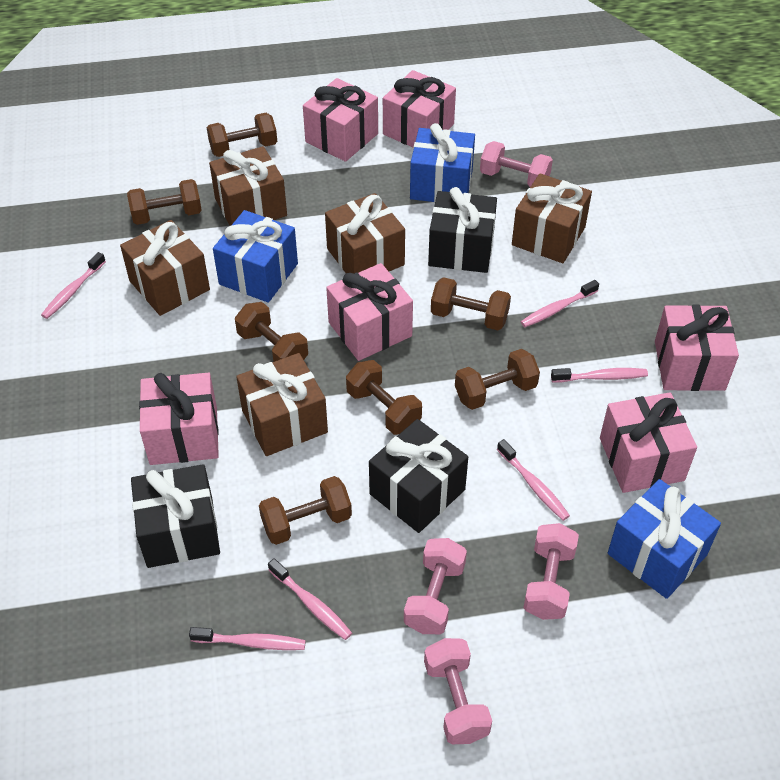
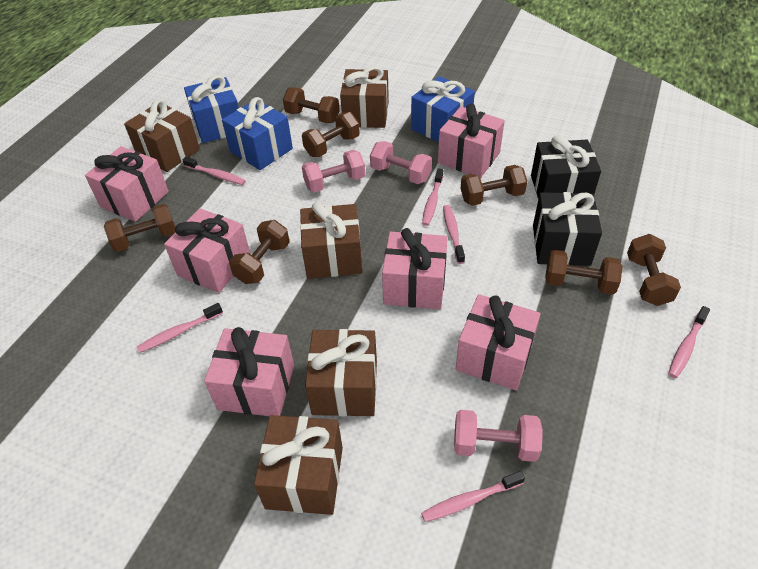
black gift: [131,464,220,568] [369,419,468,533] [428,187,497,273] = 3 -> [531,135,601,199] [533,192,602,266] = 2
pink dumbbell: [404,538,467,634] [424,638,492,744] [480,141,553,187] [523,523,579,620] = 4 -> [302,150,365,193] [370,141,432,184] [454,410,543,462] = 3

